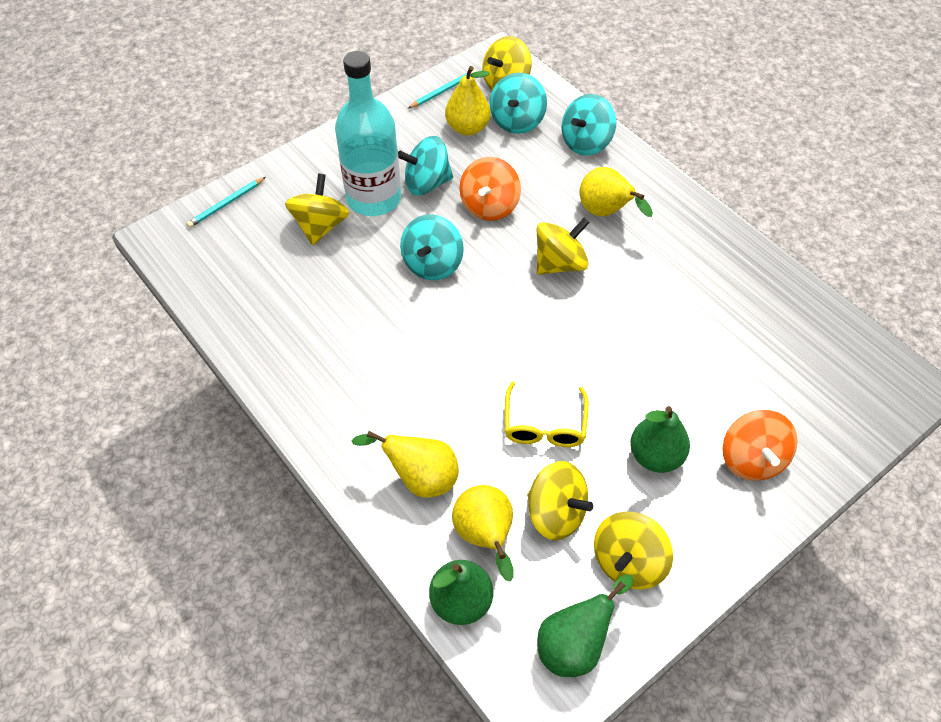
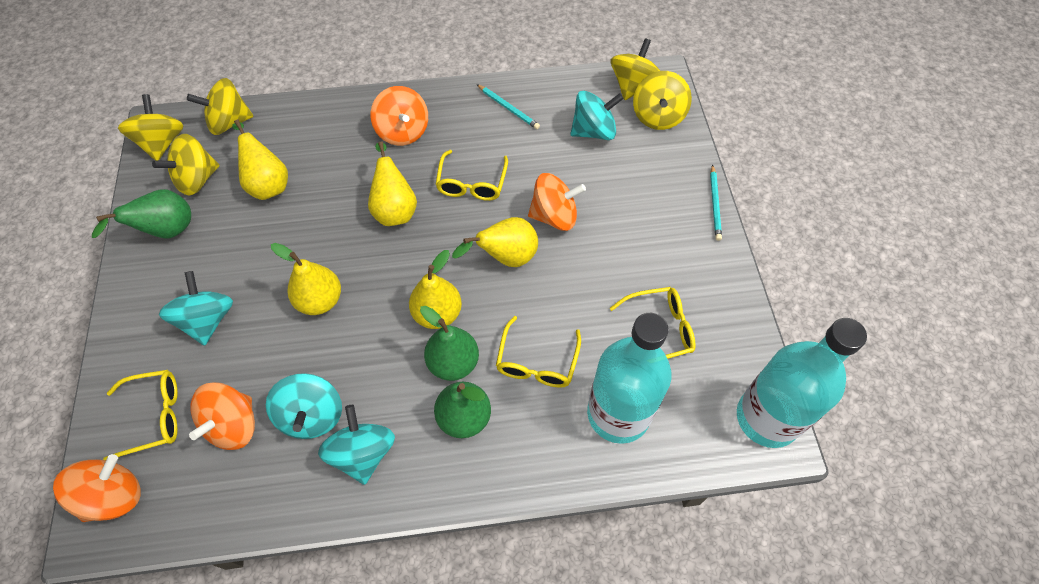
orange spinning top: [459,157,521,221] [723,410,798,481] = 2 -> [53,454,141,522] [189,382,255,450] [370,86,428,146] [528,173,586,231] = 4
turquoise bottle: [335,51,401,216] = 1 -> [587,313,671,444] [737,318,867,448] = 2
yellow glasses: [505,381,589,447] = 1 -> [103,370,178,460] [436,150,508,201] [496,316,581,388] [610,287,696,359] = 4
yellow pear: [351,431,459,498] [445,66,490,135] [452,485,514,582] [580,167,653,217] = 4 -> [232,120,288,200] [271,243,341,315] [368,142,417,226] [409,250,462,329] [452,217,538,267] = 5

